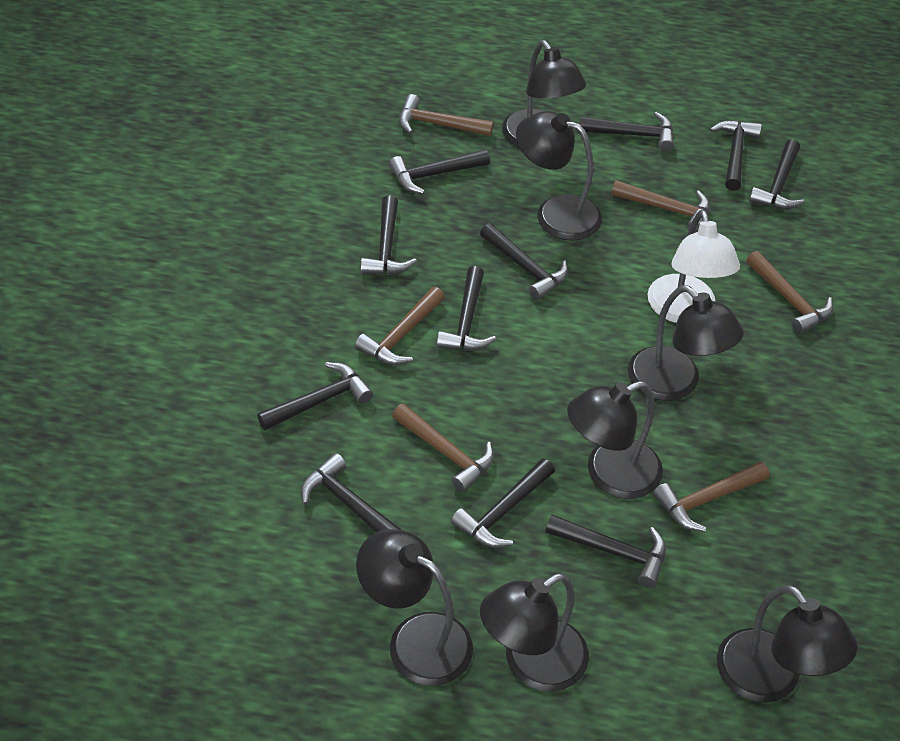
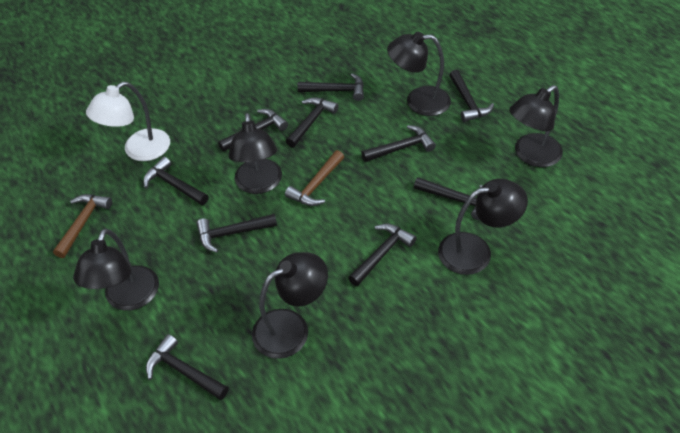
black hammer: [257,362,373,431] [301,453,403,532] [361,195,417,275] [389,149,490,194] [437,266,496,351] [451,458,555,548] [480,223,568,300] [545,514,666,588] [579,112,674,152] [710,120,762,191] [749,139,804,209] = 11 -> [143,157,209,205] [146,334,229,400] [196,214,277,253] [218,109,288,152] [286,97,339,148] [298,73,364,101] [348,224,417,286] [361,125,436,162] [414,177,483,220] [449,70,494,122] = 10
black lamp: [356,529,473,686] [480,573,589,692] [502,40,586,148] [516,111,602,241] [567,381,663,499] [628,285,744,401] [717,585,857,703] = 7 -> [73,228,159,311] [228,113,282,194] [252,252,328,359] [387,32,451,116] [438,179,528,275] [509,85,563,167] = 6
brown hammer: [355,287,445,365] [392,403,494,493] [399,94,494,136] [611,180,710,233] [653,461,770,532] [746,251,833,334] = 6 -> [53,194,112,258] [285,150,344,206] = 2

